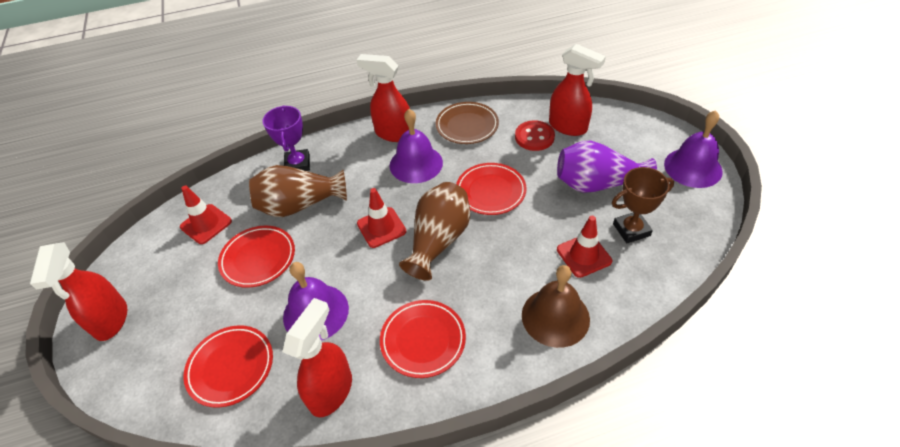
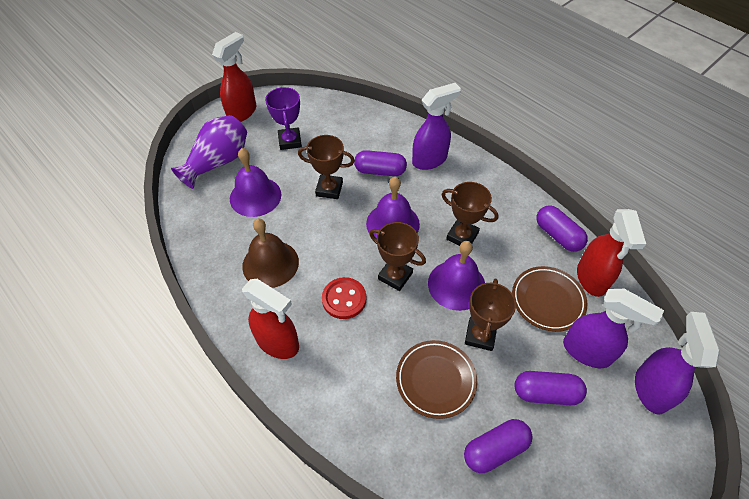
brown plate: [436,102,499,144] = 1 -> [396,340,477,419] [512,266,587,332] = 2
brown trophy: [612,167,674,243] = 1 -> [298,135,355,199] [370,222,426,291] [441,182,498,246] [465,279,516,351] = 4
brown vase: [249,165,347,217] [399,182,471,281] = 2 -> none = 0
purple capsule: none = 0 -> [354,150,407,176] [464,419,532,473] [514,371,587,405] [536,205,588,252] = 4
purple spray bottle: none = 0 -> [412,83,461,170] [563,289,664,368] [635,312,720,414] = 3
red plate: [183,325,273,408] [218,226,295,288] [380,300,466,378] [456,163,527,215] = 4 -> none = 0
red spray bottle: [30,242,127,341] [283,298,352,417] [357,54,410,142] [549,44,606,136] = 4 -> [212,32,256,122] [242,279,299,359] [577,209,646,297] = 3
red traffic cone: [180,186,232,244] [357,188,406,248] [557,216,612,278] = 3 -> none = 0

